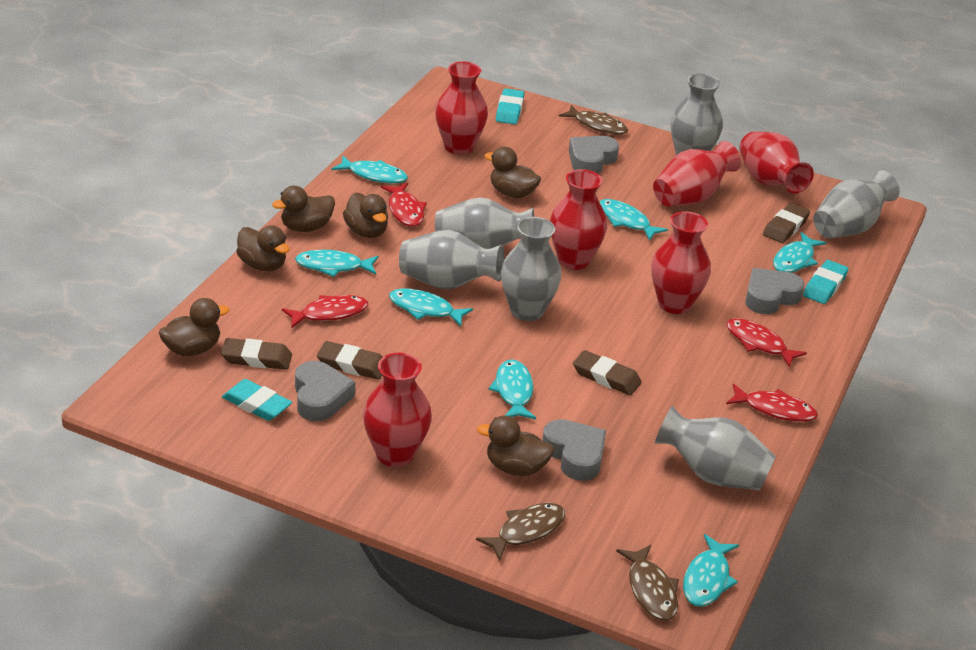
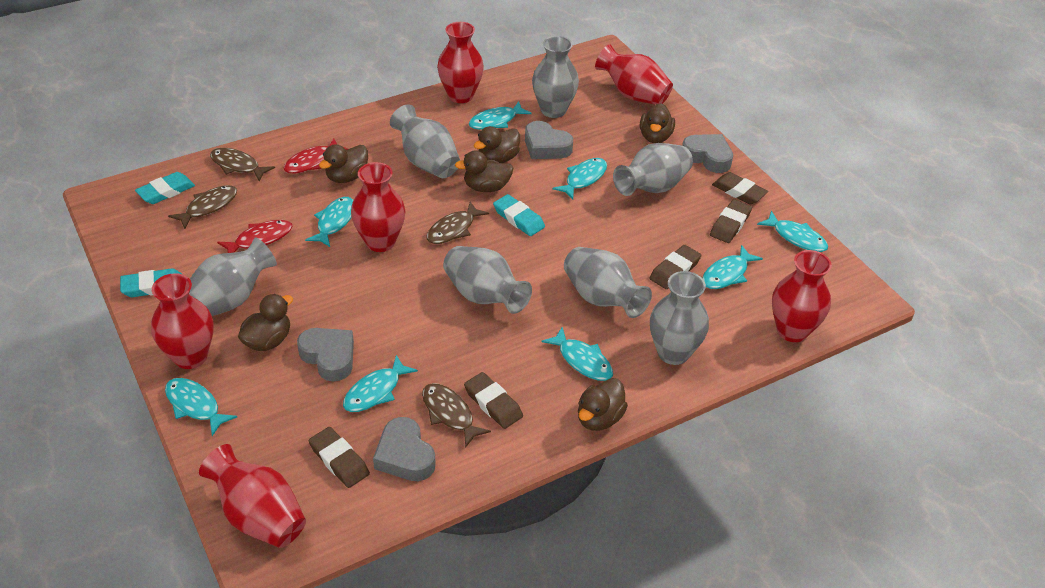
brown eraser: [221,338,292,370] [317,341,383,380] [573,350,642,395] [763,203,810,243] = 4 -> [309,427,370,488] [464,372,523,429] [649,245,702,289] [710,199,752,243] [712,172,768,205] = 5
brown fish: [476,503,565,561] [559,105,628,135] [616,545,679,621] = 3 -> [168,185,237,229] [210,148,275,182] [422,383,491,448] [427,202,489,244] = 4
grey vase: [399,230,504,289] [435,197,534,249] [501,217,562,321] [655,406,776,490] [671,73,723,155] [813,170,900,238] = 6 -> [189,238,277,316] [390,104,460,178] [443,246,532,314] [532,36,579,118] [564,247,652,318] [613,143,693,196] [650,271,709,365] = 7
red fish: [282,295,368,328] [381,183,427,227] [726,318,807,367] [726,384,818,422] = 4 -> [217,220,293,253] [283,138,348,174] = 2
turquoise fish: [295,250,378,277] [332,156,408,183] [389,289,473,326] [488,359,536,419] [600,199,668,241] [683,534,739,607] [773,232,826,273] = 7 -> [165,378,237,436] [305,197,354,247] [343,355,418,412] [469,101,532,130] [542,327,613,381] [553,158,607,199] [702,245,763,289] [757,211,828,252] = 8

